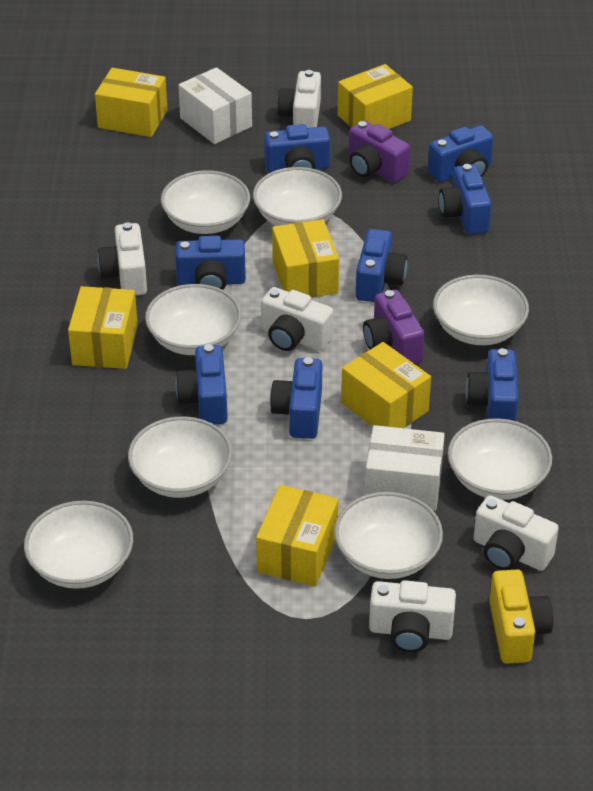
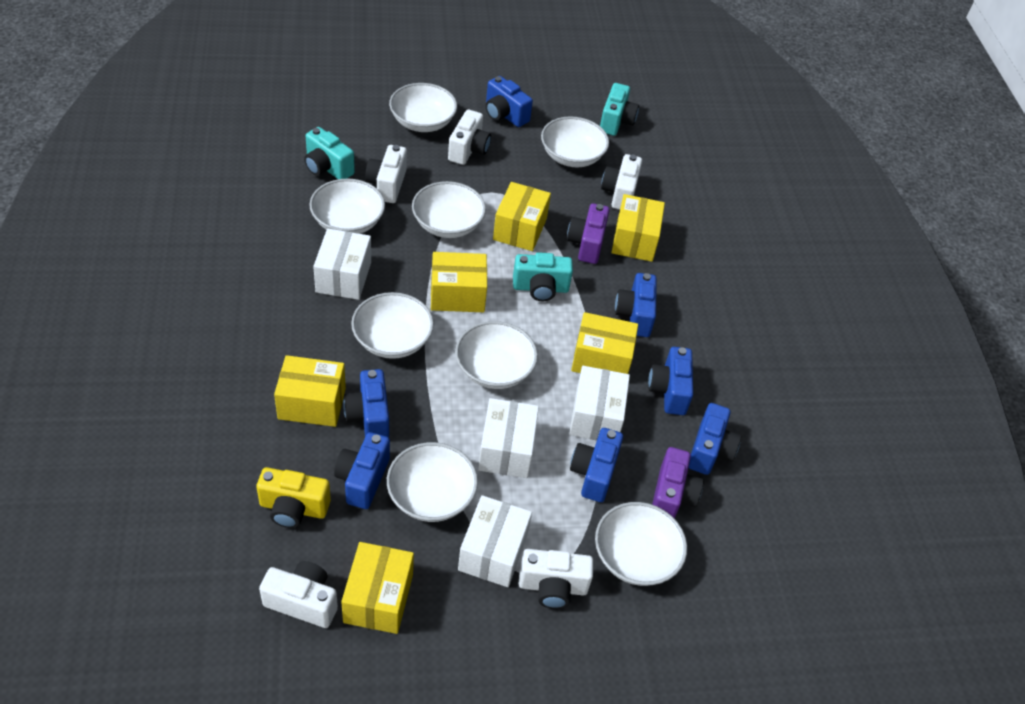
blue camera: [175,236,246,290] [175,344,228,424] [264,124,330,173] [270,357,322,439] [356,229,407,302] [428,125,494,182] [439,164,492,234] [466,348,519,421] = 8 -> [334,432,390,509] [343,369,389,438] [486,76,533,127] [570,428,623,502] [615,273,657,337] [648,347,693,415] [689,403,741,475] = 7
turquoise camera: none = 0 -> [304,127,355,179] [513,252,573,301] [600,83,639,136] = 3
white box: [178,67,252,144] [365,425,445,511] = 2 -> [313,229,371,300] [458,495,532,587] [478,398,539,478] [569,366,630,440] = 4

